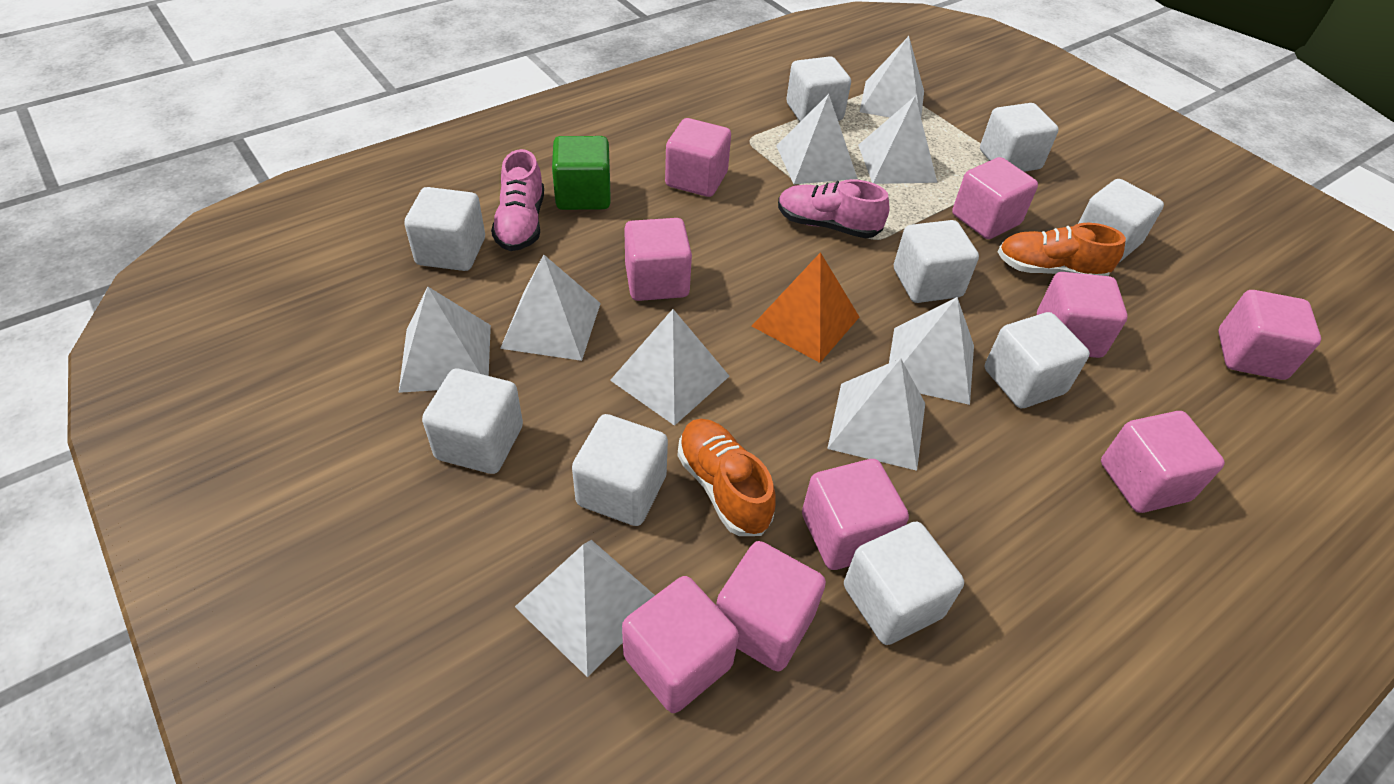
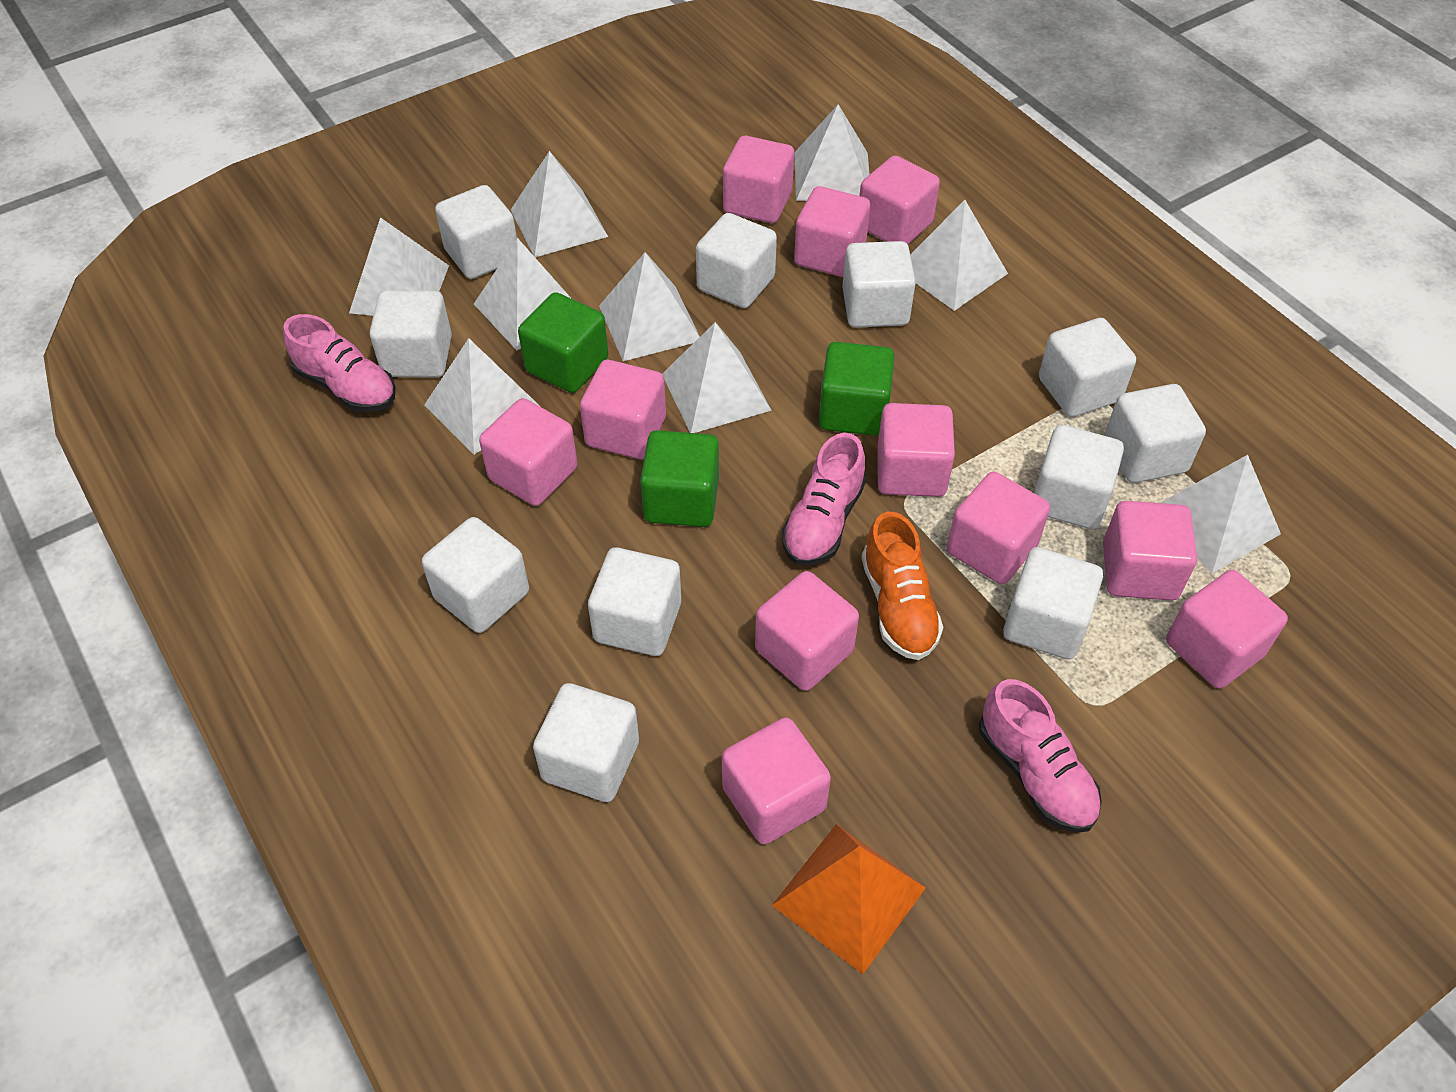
green cube: [552,136,611,210] = 1 -> [518,292,608,393] [640,430,719,527] [819,342,894,436] = 3
orange shoe: [678,419,776,536] [998,223,1126,276] = 2 -> [862,512,944,660] = 1
pink cube: [622,576,739,713] [624,218,692,301] [665,118,731,197] [716,541,826,672] [802,459,909,570] [952,157,1038,239] [1037,272,1128,358] [1101,411,1225,513] [1218,290,1321,380] = 9 -> [479,398,578,506] [580,360,666,459] [722,717,831,844] [723,136,794,223] [755,571,859,691] [794,186,870,277] [860,156,940,244] [877,403,955,497] [947,471,1050,584] [1103,501,1197,601] [1166,570,1288,688] = 11
pink shoe: [491,149,544,251] [778,179,890,238] = 2 -> [283,314,396,412] [782,433,866,566] [979,679,1102,833] = 3
white cube: [404,187,485,271] [422,369,523,474] [572,414,668,526] [786,56,851,122] [844,521,964,645] [894,220,979,303] [980,103,1059,172] [985,312,1090,408] [1078,179,1164,262] = 9 -> [370,290,452,377] [422,517,529,633] [435,185,517,279] [533,683,639,802] [588,547,681,656] [696,213,777,308] [842,241,916,328] [1003,547,1103,659] [1034,425,1124,529] [1039,318,1136,417] [1105,384,1206,483] = 11

